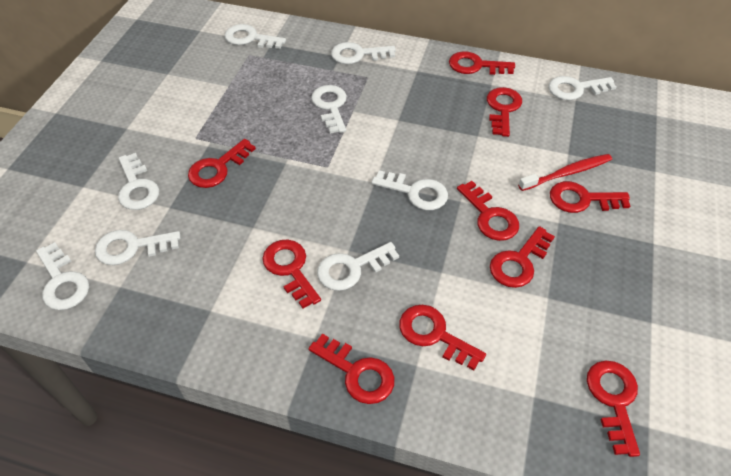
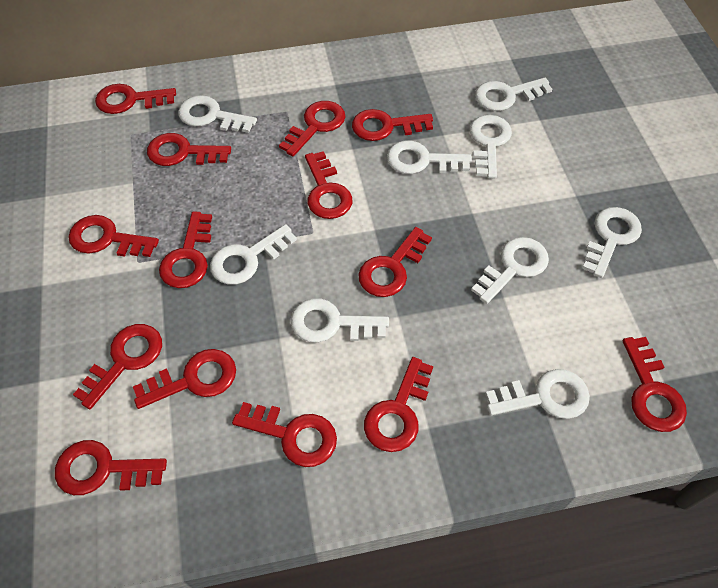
red key: [188,139,256,188] [262,240,321,308] [308,334,394,404] [399,305,486,370] [449,51,515,75] [457,181,519,241] [487,87,522,137] [490,226,555,288] [550,181,630,213] [587,361,640,457] = 10 -> [55,440,167,495] [68,215,159,257] [73,324,162,409] [95,84,176,114] [133,349,236,409] [147,133,231,166] [159,211,212,288] [232,402,337,467] [279,101,346,156] [305,151,352,219] [352,109,433,141] [358,227,432,297] [364,357,433,452] [622,337,687,432] = 14
red toothbrush: [518,154,612,191] = 1 -> none = 0

